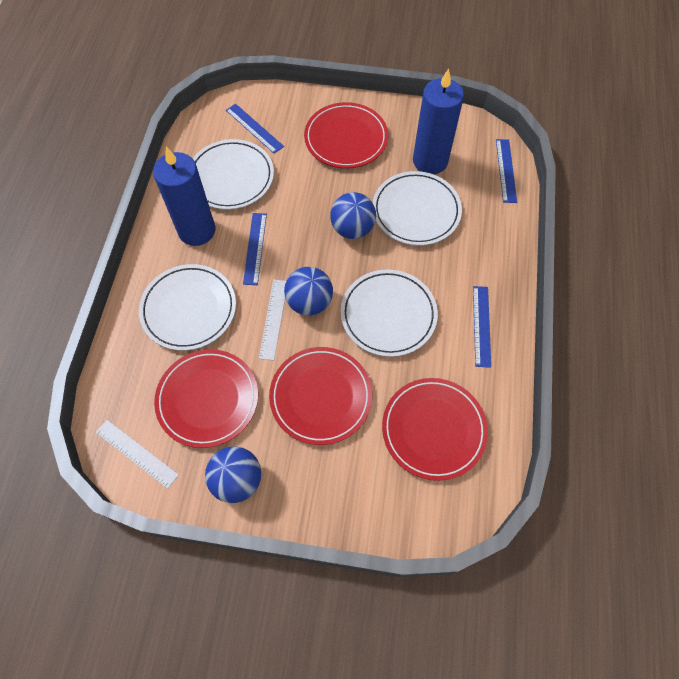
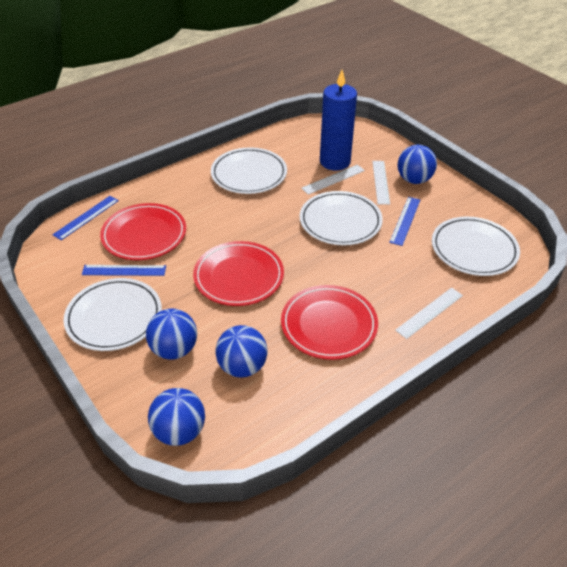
blue ball: [205,446,261,503] [284,267,333,316] [330,192,376,239] = 3 -> [146,309,197,360] [148,388,205,446] [215,325,267,377] [397,145,437,184] = 4
blue candle: [153,147,215,246] [413,68,464,174] = 2 -> [320,70,357,171] = 1
blue ruler: [226,104,284,154] [243,213,267,285] [473,286,491,368] [496,139,517,203] = 4 -> [52,196,119,240] [82,265,166,276] [389,197,420,246] = 3
red plate: [154,349,258,448] [269,347,372,445] [304,102,388,168] [382,378,488,481] = 4 -> [100,203,186,260] [193,241,284,306] [281,285,378,360] = 3
white ruler: [96,420,179,489] [259,280,286,360] = 2 -> [301,165,365,195] [372,161,390,205] [395,288,463,339] = 3

